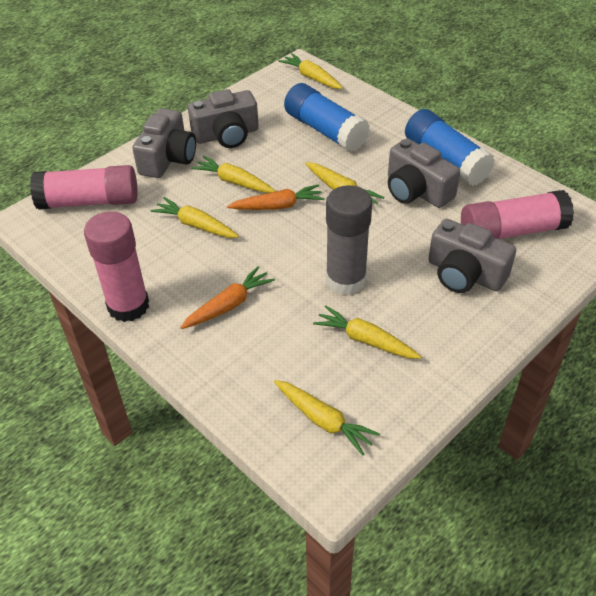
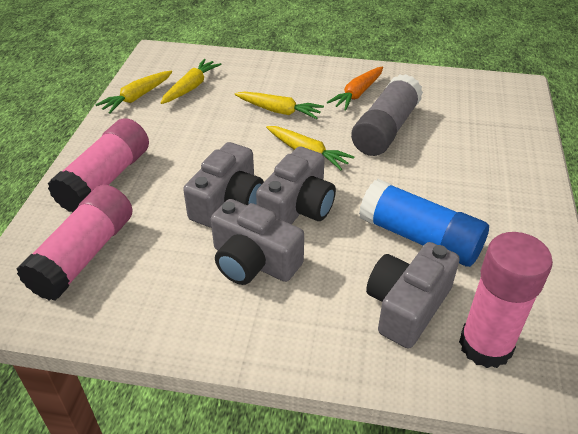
blue glue stick: [284,83,370,152] [405,109,495,186] = 2 -> [359,179,489,267] = 1
orange carrot: [180,266,275,329] [227,184,324,210] = 2 -> [327,66,383,111] = 1
yellow carrot: [150,197,239,238] [191,156,276,193] [274,380,380,456] [278,53,343,89] [305,162,384,204] [313,305,421,359] = 6 -> [95,71,172,114] [161,59,222,104] [234,91,324,119] [266,126,354,170] = 4

